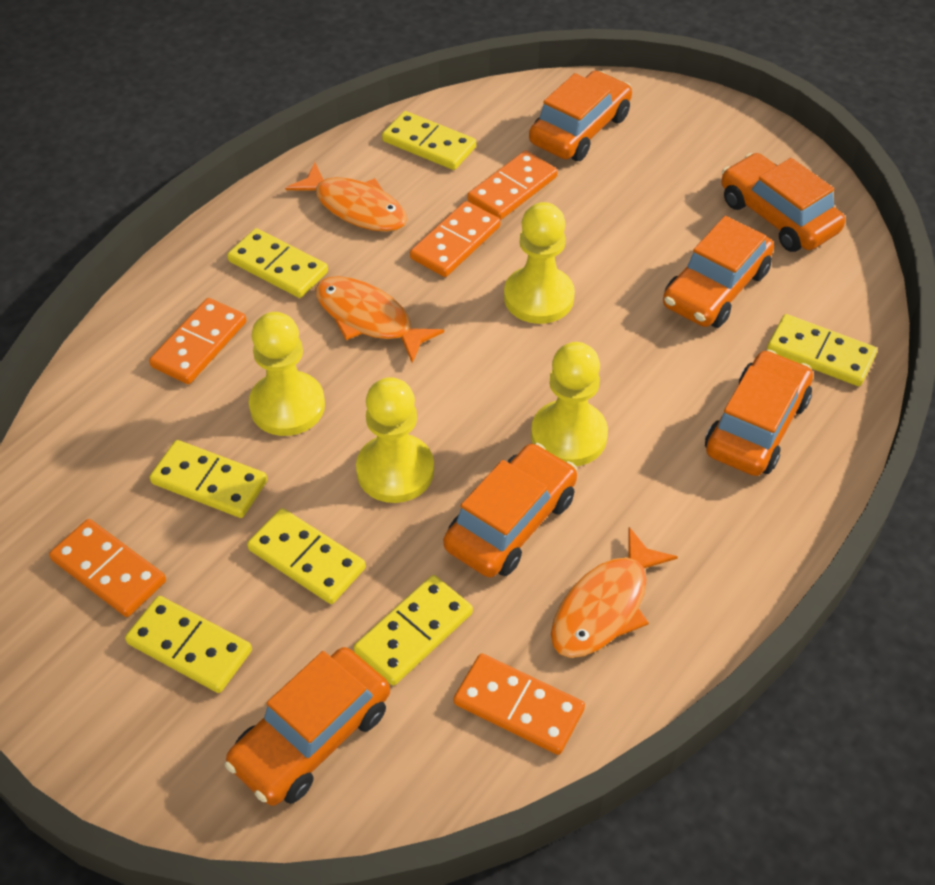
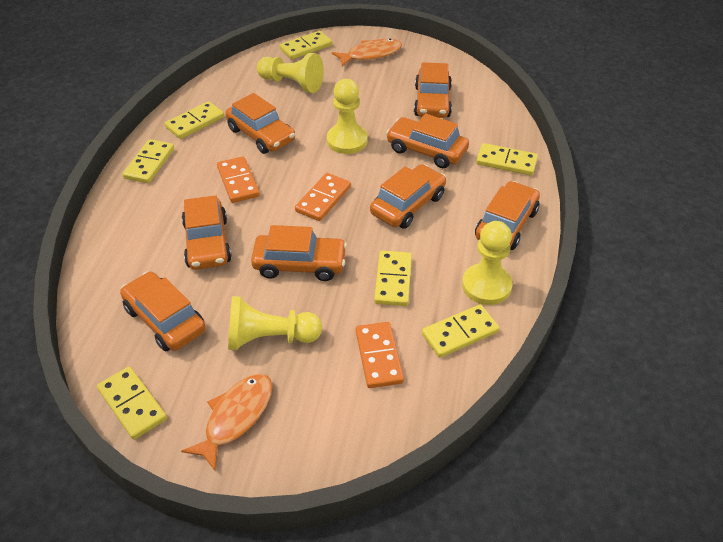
orange car: [224,647,390,806] [443,443,577,578] [529,71,632,161] [663,216,774,328] [705,350,813,476] [721,153,845,252] = 6 -> [120,272,206,351] [182,195,232,270] [225,93,295,154] [251,225,347,281] [370,164,446,229] [386,114,469,168] [414,62,452,118] [475,181,540,250] = 8
orange domino: [49,519,166,617] [149,298,246,384] [410,201,500,277] [454,653,585,755] [467,150,558,220] = 5 -> [217,156,260,203] [295,173,351,221] [356,322,404,388] = 3
orange fish: [285,162,407,232] [315,276,444,363] [551,527,678,658] = 3 -> [181,374,272,471] [332,39,402,67] = 2

